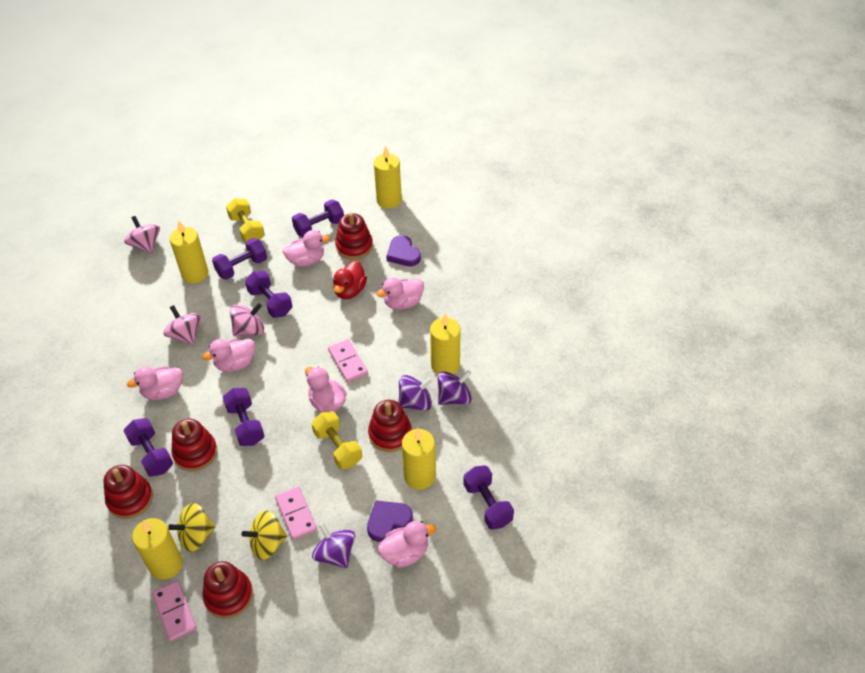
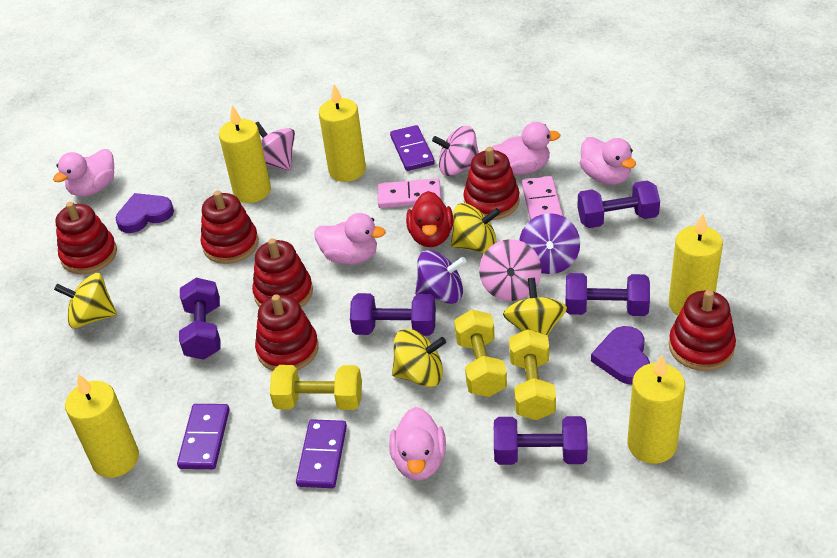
pink domino: [152,581,197,642] [275,486,317,540] [328,339,368,382] = 3 -> [377,178,441,208] [522,176,563,220] = 2
pink duck: [127,366,183,400] [203,339,255,372] [282,230,330,267] [305,367,347,413] [376,278,424,310] [378,521,436,568] = 6 -> [53,149,114,197] [314,213,386,265] [389,407,446,480] [492,122,561,175] [580,137,636,185] = 5
purple domino: none = 0 -> [177,404,230,469] [296,419,347,488] [390,125,435,171] = 3
purple dumbbell: [124,418,173,477] [212,238,267,280] [223,388,264,446] [245,271,292,318] [292,199,344,238] [463,465,514,530] = 6 -> [179,278,221,360] [350,293,436,336] [494,416,588,465] [565,273,650,316] [577,181,660,228] = 5
purple spinning top: [312,522,355,568] [398,375,433,411] [437,370,472,405] = 3 -> [415,250,467,304] [519,213,580,274] = 2
red stacking toy: [103,465,153,519] [171,419,217,472] [203,561,253,619] [335,212,373,260] [368,400,412,452] = 5 -> [55,202,117,274] [201,191,259,264] [252,238,313,308] [255,294,319,371] [463,147,520,220] [669,290,736,371] = 6
yellow dumbbell: [226,198,265,243] [312,411,362,469] = 2 -> [270,365,362,410] [454,310,507,397] [509,329,556,420] = 3
yellow spinning top: [168,503,215,552] [242,511,287,560] = 2 -> [54,273,117,328] [392,329,446,387] [451,203,501,253] [503,278,567,336] = 4

